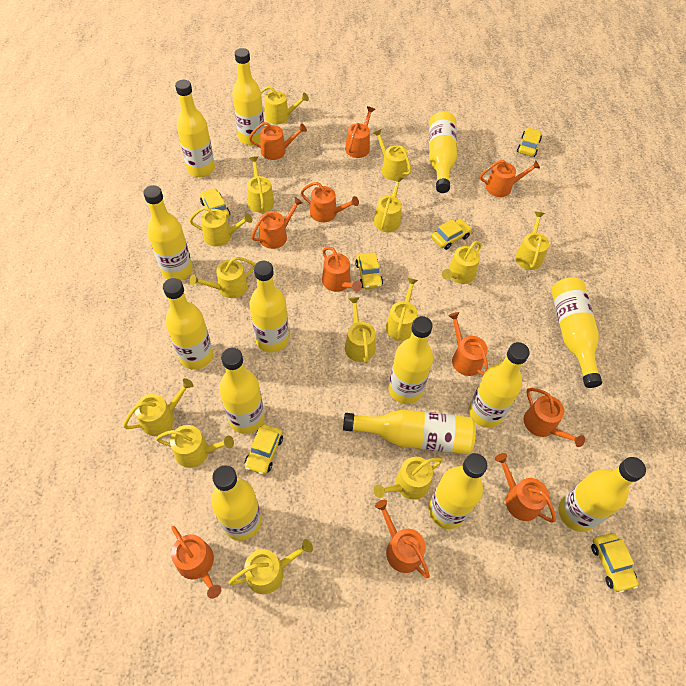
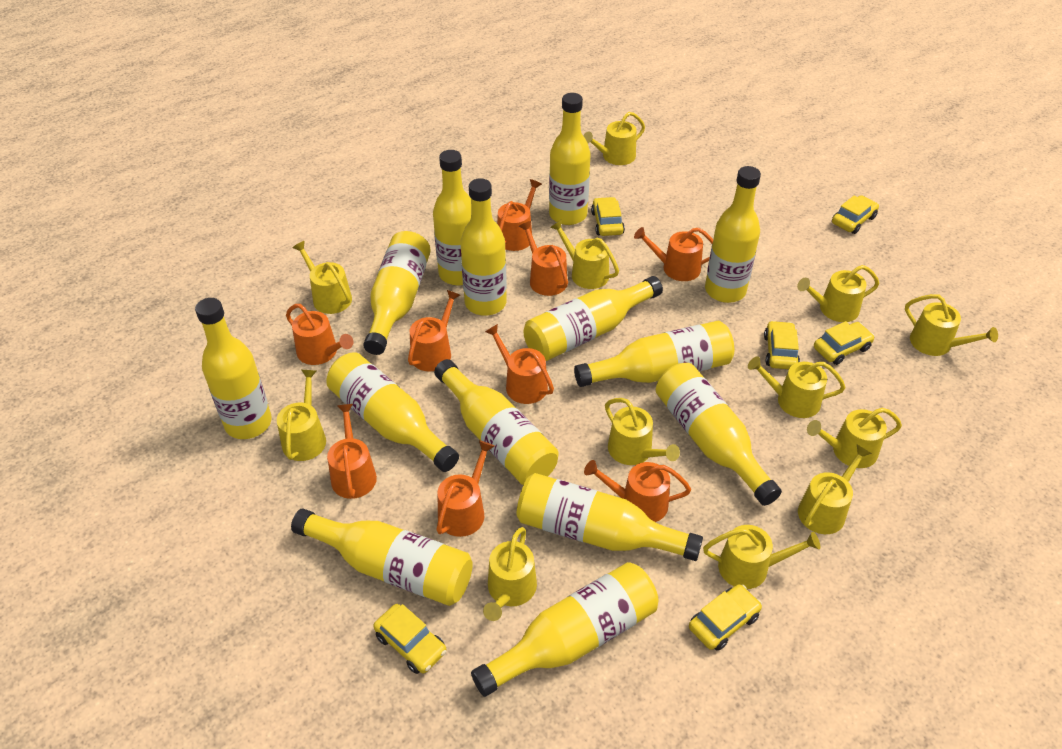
orange watering can: [171,526,221,599] [249,122,307,160] [251,197,303,249] [301,182,359,222] [322,247,362,292] [345,106,375,158] [375,500,430,578] [448,312,488,376] [480,160,540,197] [495,453,556,523] [523,388,585,447] = 11 -> [286,304,353,365] [327,404,377,499] [408,290,460,372] [436,440,494,537] [485,324,554,404] [497,179,542,251] [519,221,568,296] [584,460,691,522] [634,227,713,281] = 9
yellow watering can: [123,378,193,436] [156,425,234,468] [189,207,252,247] [190,257,255,298] [229,539,313,594] [247,156,274,213] [261,86,309,124] [345,297,376,363] [373,129,411,181] [374,176,403,232] [374,457,443,500] [386,278,418,341] [442,241,481,284] [515,212,549,270] = 14 -> [277,370,326,461] [292,241,352,314] [483,527,537,621] [550,220,619,289] [584,112,645,165] [605,398,680,465] [703,525,820,589] [748,356,846,418] [797,265,879,322] [798,445,872,534] [807,408,902,468] [905,294,998,356] = 12

